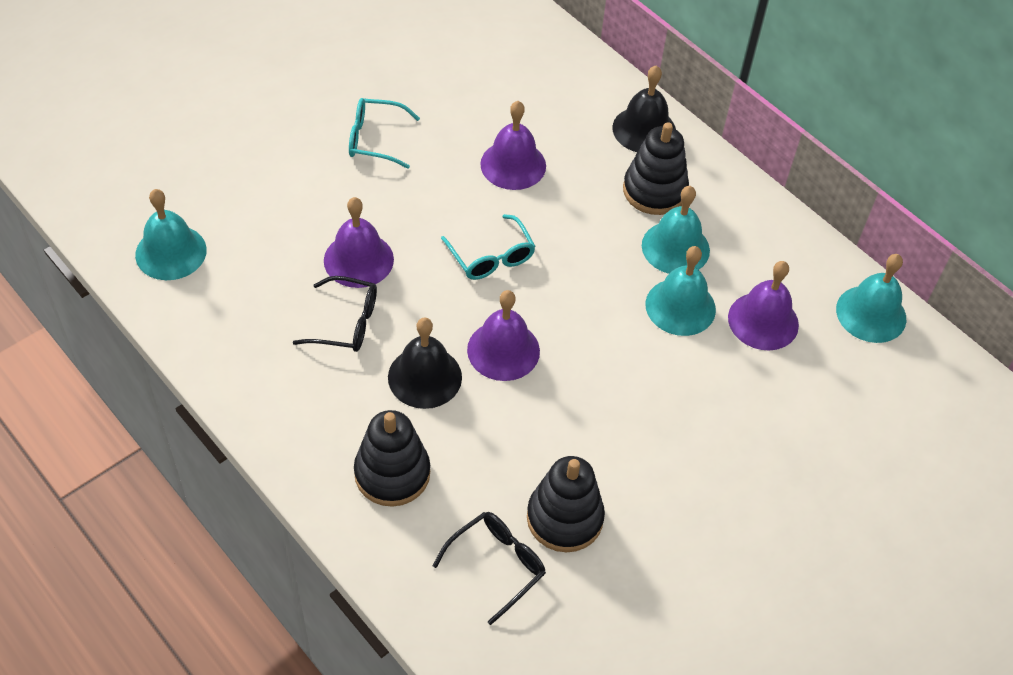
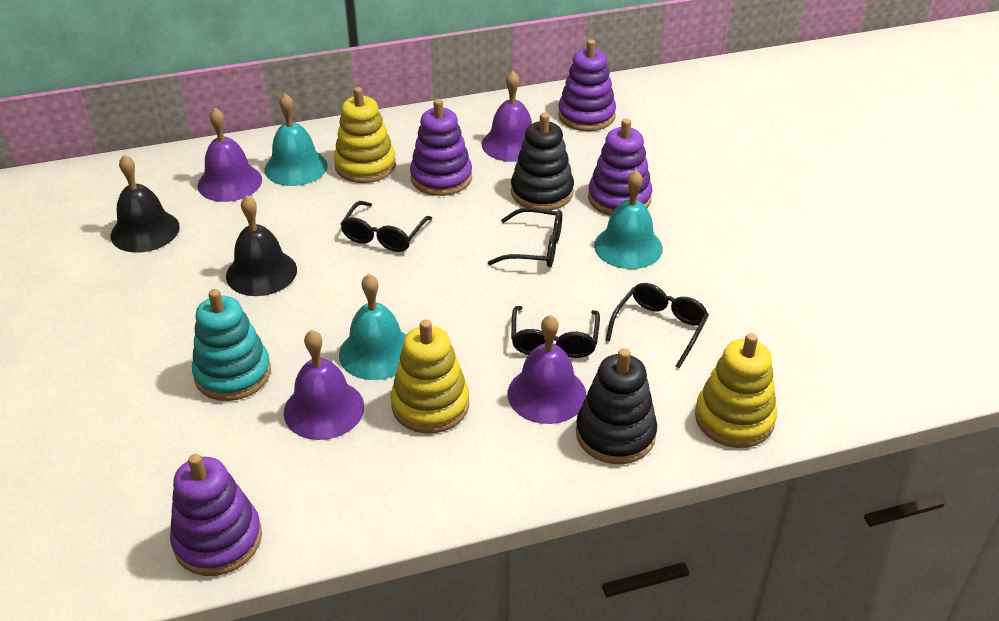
black glasses: [293,276,377,352] [433,512,546,625] = 2 -> [341,201,432,252] [488,208,562,267] [511,306,600,358] [605,283,709,368] = 4
black stacking toy: [354,410,430,507] [527,456,605,552] [623,122,689,215] = 3 -> [511,113,574,210] [576,348,657,464] = 2
purple stacking toy: none = 0 -> [170,454,262,576] [410,99,472,196] [558,39,616,131] [588,118,652,216] = 4
turquoise bell: [135,189,207,280] [642,186,710,274] [645,246,716,336] [836,254,906,343] = 4 -> [264,93,328,186] [339,274,406,380] [594,170,663,269] = 3
turquoise glasses: [349,98,420,169] [441,214,536,280] = 2 -> none = 0
turquoise stacking toy: none = 0 -> [192,289,271,401] = 1
yellow stacking toy: none = 0 -> [334,87,396,183] [391,319,469,434] [695,333,777,448] = 3

